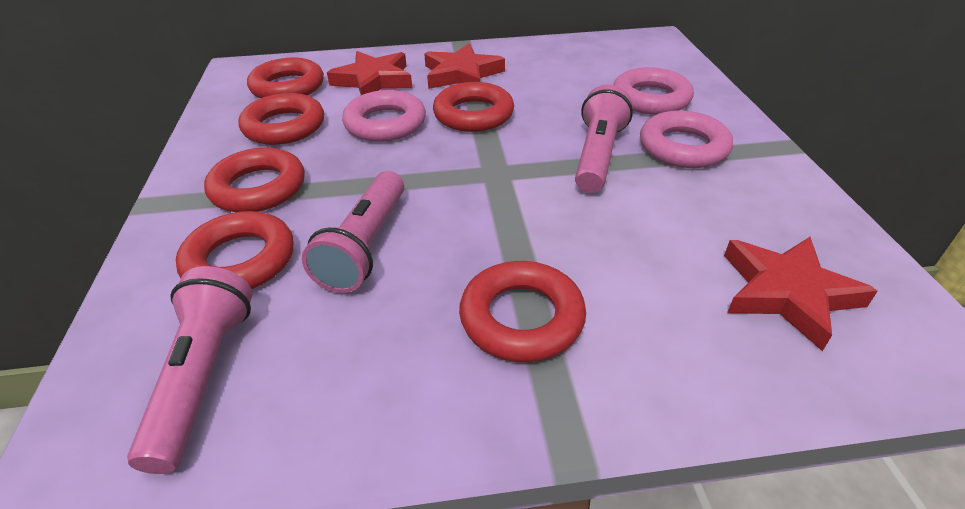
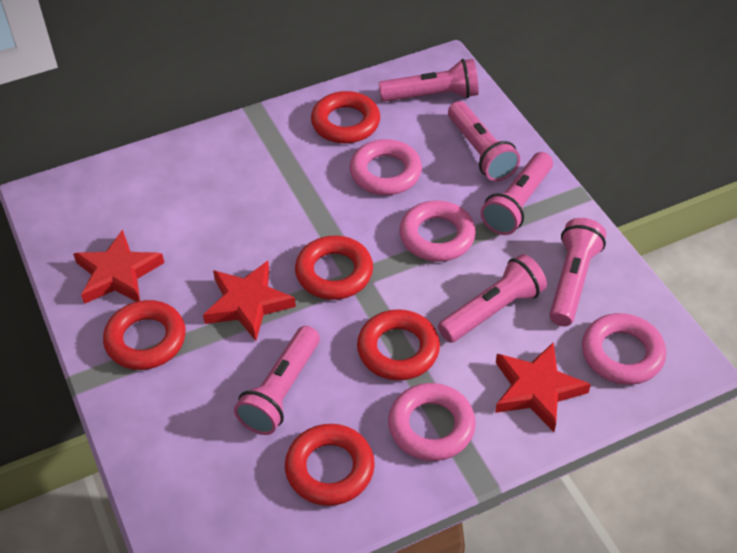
pink flashlight: [127,266,252,474] [302,171,404,293] [575,85,633,193] = 3 -> [234,326,320,435] [379,59,479,102] [438,254,547,343] [448,101,520,181] [481,152,553,235] [549,218,606,326] = 6
pink ring: [342,90,426,142] [613,67,694,115] [640,110,733,168] = 3 -> [350,139,422,195] [388,383,476,461] [399,201,476,262] [582,313,666,385] = 4
red ring: [176,211,294,289] [204,147,305,212] [239,93,324,145] [247,58,324,98] [433,82,514,132] [459,261,586,362] = 6 -> [103,300,186,370] [285,424,375,506] [295,236,373,300] [311,91,380,143] [357,309,440,380] = 5

